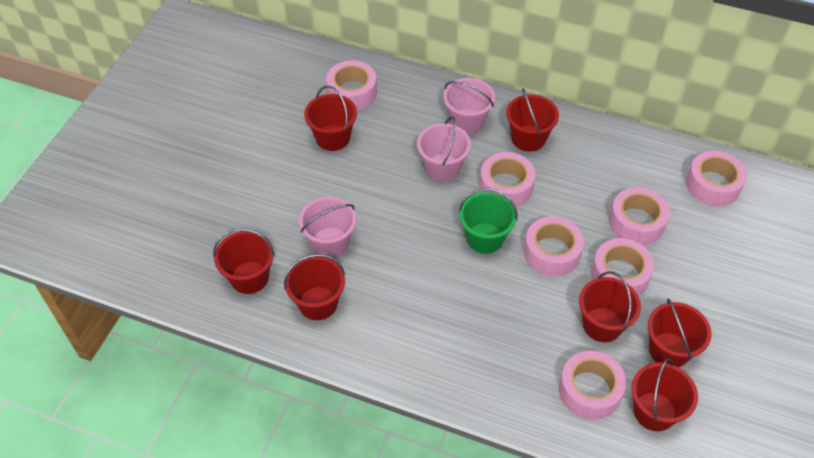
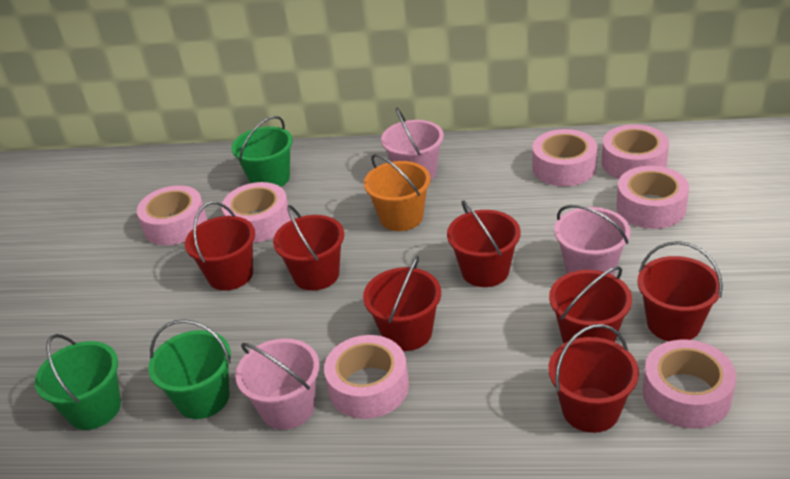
green bucket: [458,188,518,254] = 1 -> [35,334,121,430] [148,319,231,419] [231,116,293,187] = 3
orange bucket: none = 0 -> [364,154,431,231] = 1

